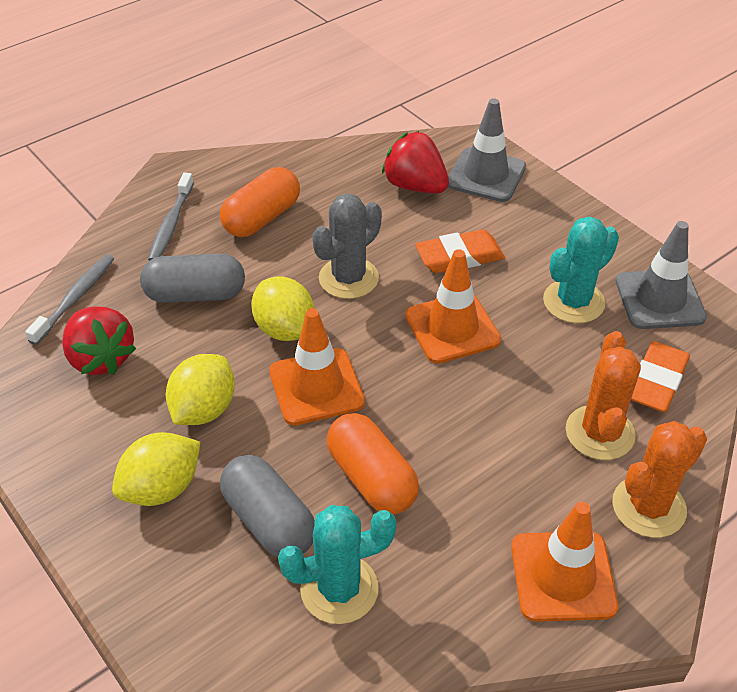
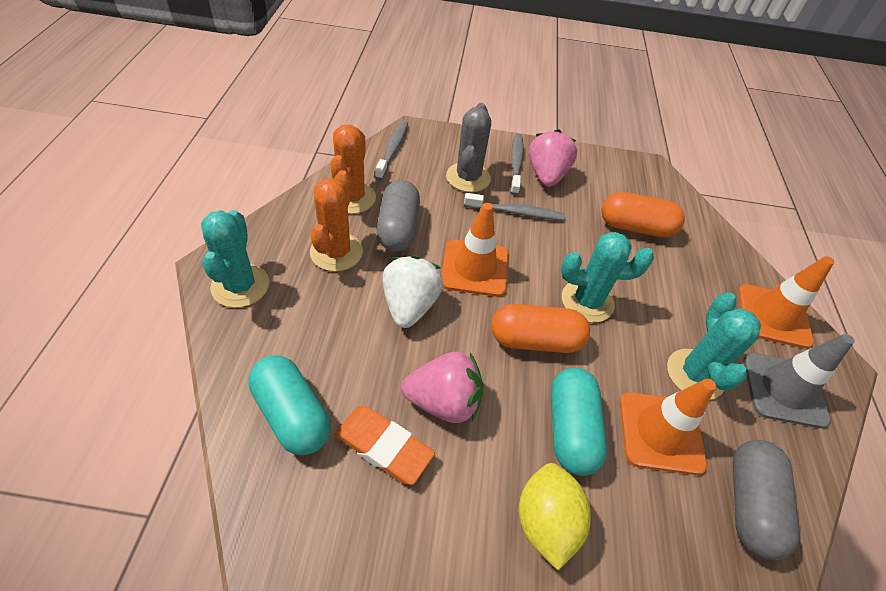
grey toothbrush: [25,254,114,345] [148,172,194,261] = 2 -> [375,120,408,180] [464,193,565,220] [510,133,524,195] = 3
grey traffic cone: [448,98,526,202] [616,221,707,329] = 2 -> [743,334,855,428] = 1
orange eraser: [415,229,505,273] [631,341,690,412] = 2 -> [335,406,435,485] = 1
pink strawberry: none = 0 -> [401,352,483,423] [528,129,577,187] = 2
red strawberry: [62,307,136,375] [382,131,449,193] = 2 -> none = 0
turquoise cactus: [278,505,397,624] [543,216,619,323] = 2 -> [201,210,269,308] [561,232,654,323] [667,292,761,400] = 3
turquoise capsule: none = 0 -> [248,356,331,455] [551,368,607,476] = 2
white strawberry: none = 0 -> [382,255,444,328] = 1
yellow lemon: [112,432,200,506] [166,354,235,425] [251,276,314,341] = 3 -> [519,463,591,570] = 1

